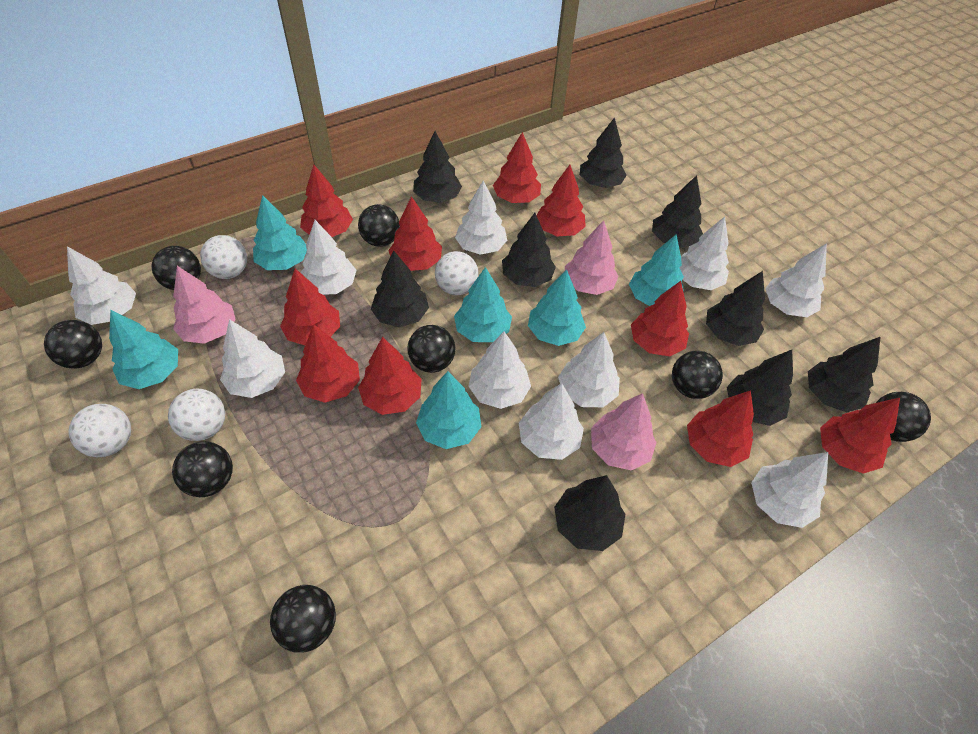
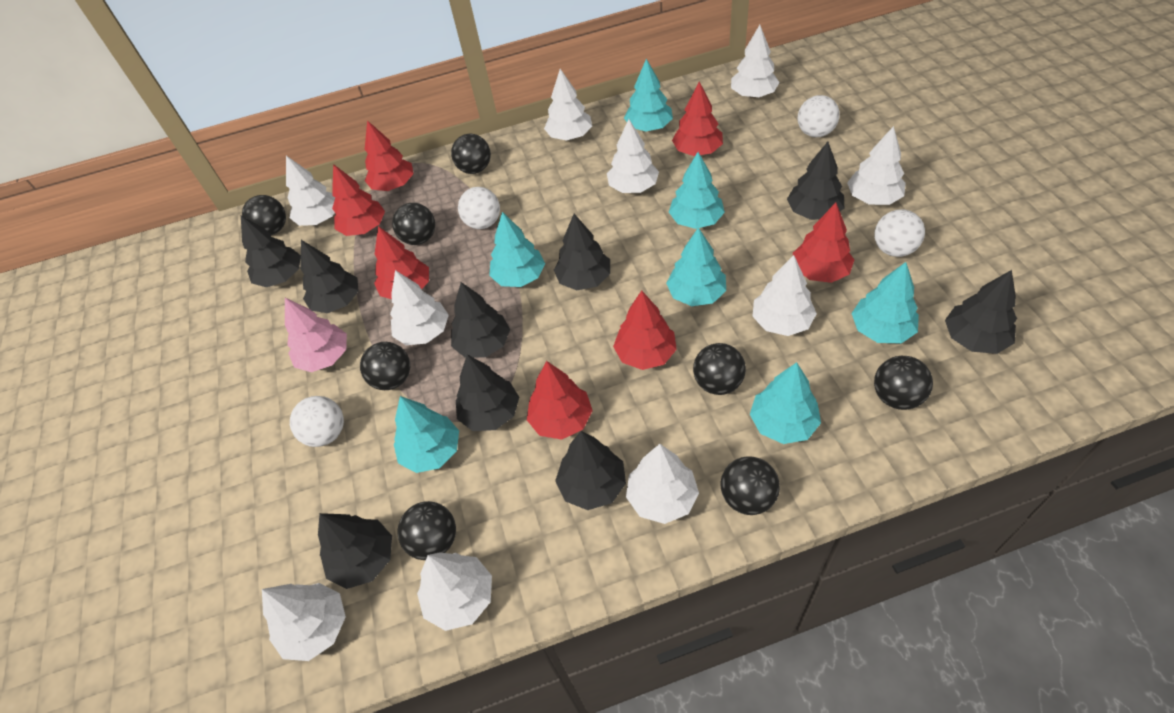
pink tree: [173,266,236,344] [565,220,619,295] [591,393,657,471] = 3 -> [285,298,347,372] = 1
red tree: [280,269,340,345] [296,324,360,403] [300,165,353,237] [358,337,421,415] [388,196,442,271] [493,132,541,203] [536,165,586,236] [631,281,689,356] [687,390,754,467] [820,398,900,474] = 10 -> [332,164,385,236] [365,120,414,191] [374,226,429,299] [527,361,593,440] [613,290,677,370] [672,82,723,156] [793,203,854,283] = 7
turquoise tree: [109,310,178,389] [253,195,307,270] [416,371,481,449] [454,267,512,342] [528,270,586,346] [629,234,684,306] = 6 -> [394,396,459,473] [489,212,545,287] [624,59,673,131] [666,227,726,306] [669,152,725,229] [750,362,821,444] [851,262,919,344] = 7

